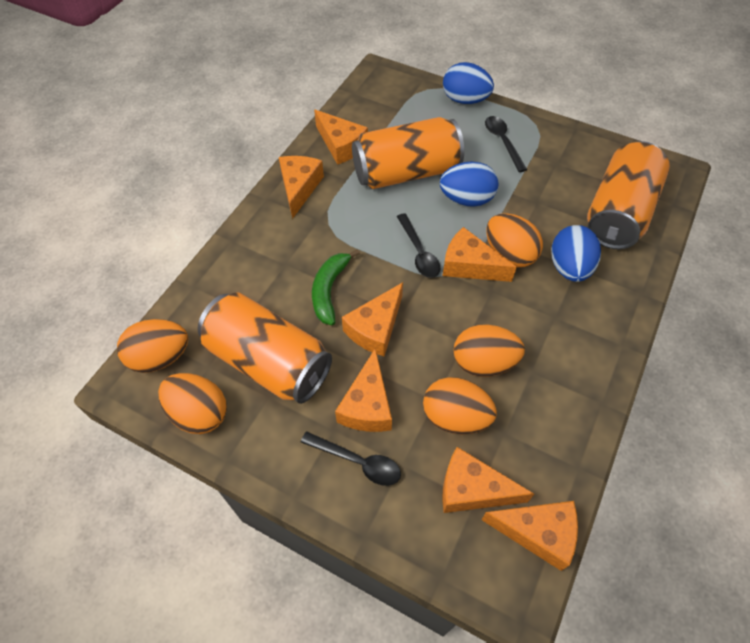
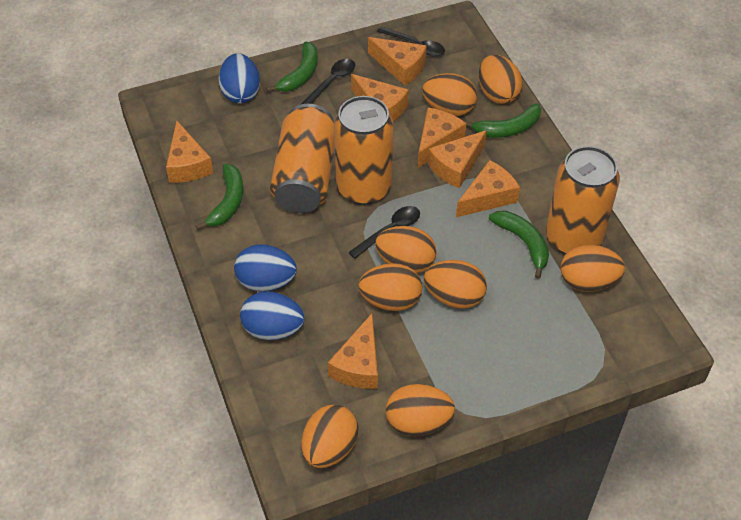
green banana: [312,249,360,325] = 1 -> [196,164,243,230] [266,41,318,92] [464,103,541,138] [489,211,549,279] = 4
orange egg: [117,319,188,373] [158,373,227,434] [423,377,497,434] [453,325,525,377] [486,213,543,267] = 5 -> [302,405,358,468] [358,263,422,311] [375,226,437,273] [386,384,455,436] [422,73,477,116] [424,260,487,309] [479,55,523,104] [561,245,625,292] = 8

